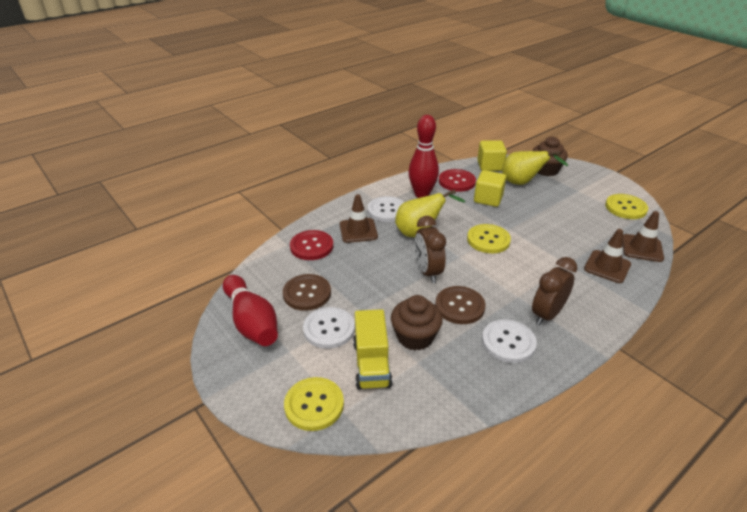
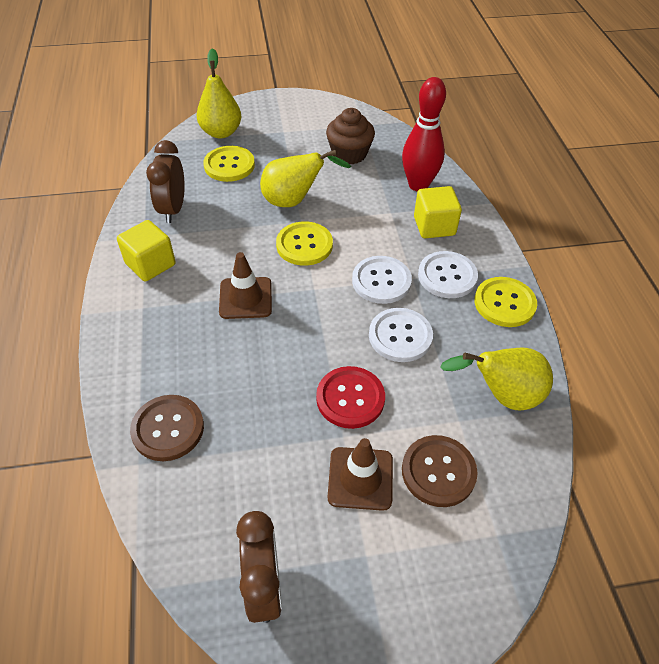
brown cupcake: [391,295,443,351] [532,137,568,176] = 2 -> [326,108,375,164] = 1
brown traffic cone: [340,194,378,243] [584,229,631,283] [623,211,664,262] = 3 -> [219,252,272,319] [328,438,393,511] = 2
red bowling pin: [223,275,278,346] [408,115,439,198] = 2 -> [402,77,446,192] = 1
red button: [290,230,333,260] [439,169,476,192] = 2 -> [316,366,385,429] = 1
yellow pear: [395,189,466,237] [502,151,568,185] = 2 -> [197,48,241,139] [260,150,351,207] [440,348,553,410] = 3
yellow truck: [353,309,393,390] = 1 -> none = 0

